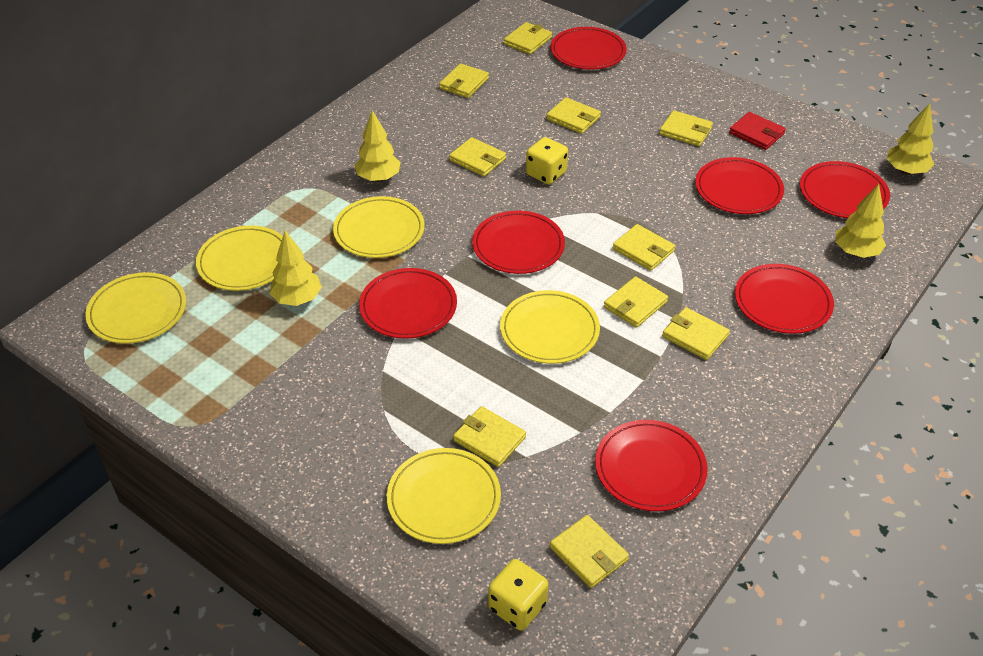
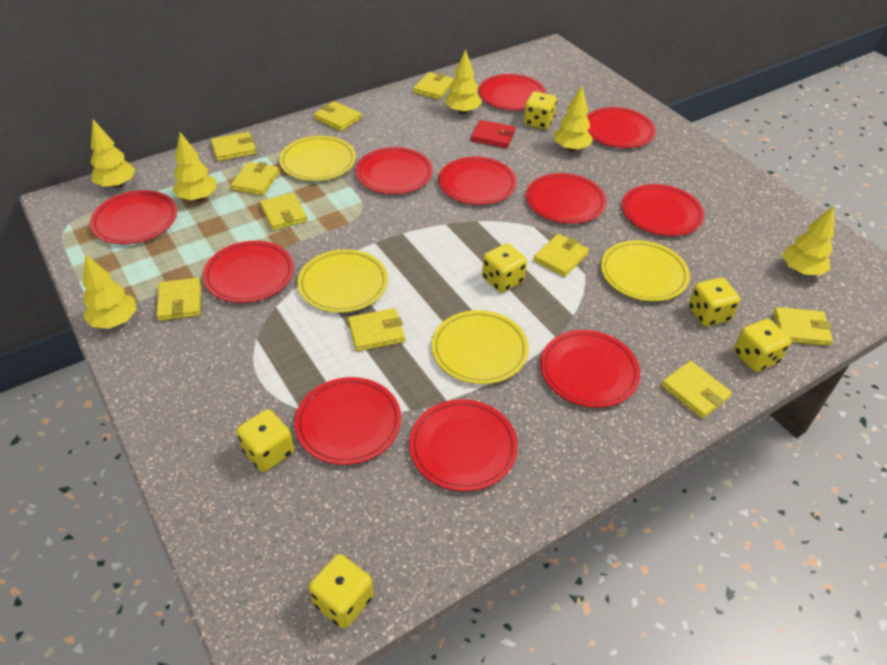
red plate: [359,268,457,339] [472,211,565,274] [551,27,627,70] [595,420,708,511] [695,157,784,214] [735,264,834,334] [800,161,890,218] = 7 -> [90,190,177,244] [203,241,294,303] [295,377,401,465] [356,147,433,194] [409,399,518,491] [439,157,517,205] [479,74,546,111] [526,173,606,224] [540,330,641,408] [587,107,656,148] [622,184,704,236] = 11
yellow dice: [488,559,548,631] [526,137,568,185] = 2 -> [237,409,294,472] [309,554,374,629] [482,243,527,293] [524,92,557,129] [688,278,740,327] [734,319,791,372] = 6
yellow plate: [85,272,186,344] [196,226,283,291] [333,196,425,258] [387,448,501,544] [500,290,600,364] = 5 -> [279,136,356,181] [298,249,388,313] [432,310,529,384] [601,240,690,301] = 4
yellow tree: [269,231,322,306] [354,110,401,182] [835,184,886,258] [887,103,934,175] = 4 -> [83,254,137,329] [90,119,135,188] [173,132,216,201] [445,49,482,114] [554,86,593,152] [782,206,834,276] = 6

